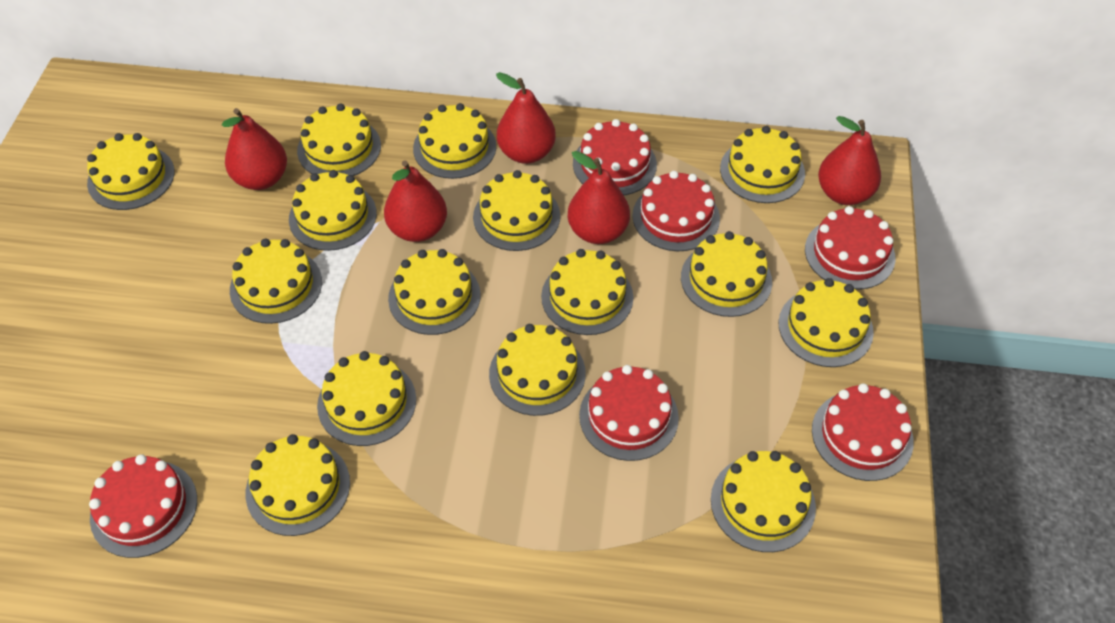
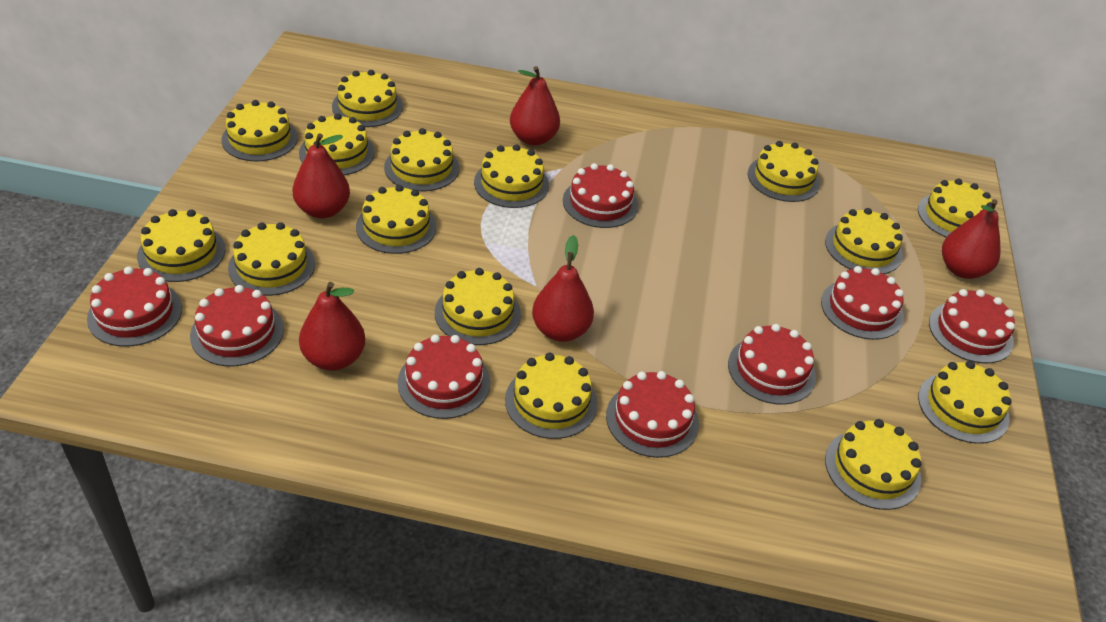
red cake: [89,454,197,558] [573,119,657,195] [579,365,679,461] [632,171,720,251] [805,206,896,290] [812,383,914,481] = 6 -> [87,267,182,347] [190,285,284,366] [398,334,490,419] [563,163,638,228] [606,371,699,458] [728,324,816,405] [821,266,904,340] [929,289,1015,363] = 8

